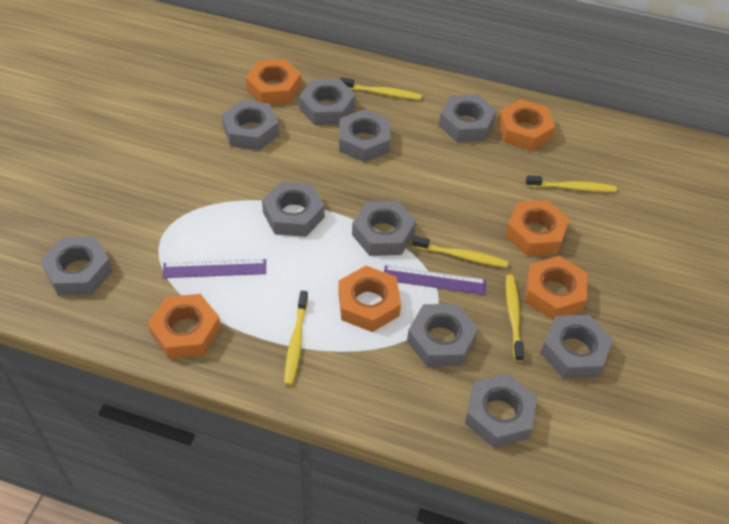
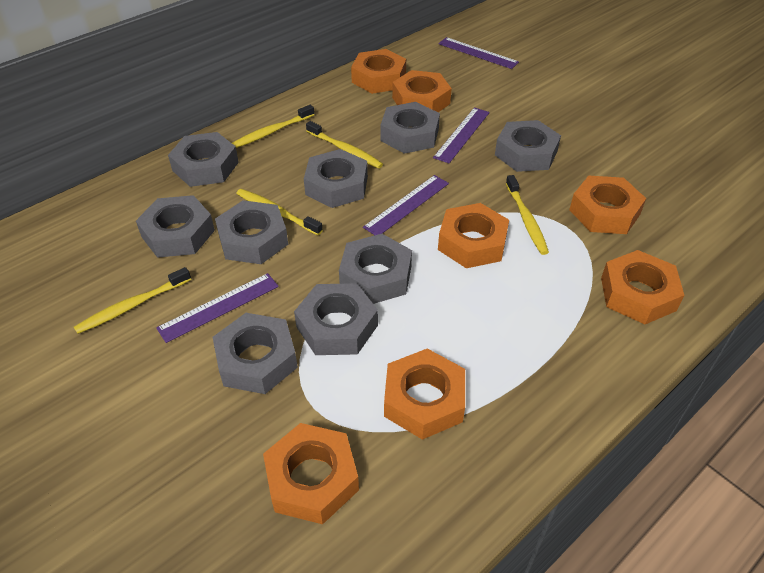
grey nut: [40,237,113,296] [222,100,279,150] [262,181,325,237] [299,79,355,125] [339,109,390,162] [352,201,416,256] [407,304,478,367] [439,95,497,142] [465,373,537,448] [540,315,613,379] = 10 -> [136,195,215,258] [168,132,239,187] [213,313,298,394] [215,200,288,264] [294,283,378,355] [304,149,368,208] [339,234,412,304] [380,102,440,154] [495,120,561,172] = 9
orange nut: [148,294,221,359] [246,59,302,105] [338,266,401,332] [498,99,555,151] [505,200,570,256] [525,256,588,320] = 6 -> [263,423,359,524] [351,49,406,94] [384,349,465,440] [392,70,452,112] [438,203,509,268] [569,176,646,234] [601,250,684,324] = 7
purple ruler: [162,259,266,278] [384,265,486,295] = 2 -> [156,273,279,343] [363,175,449,235] [433,107,490,163] [438,37,519,69] = 4

